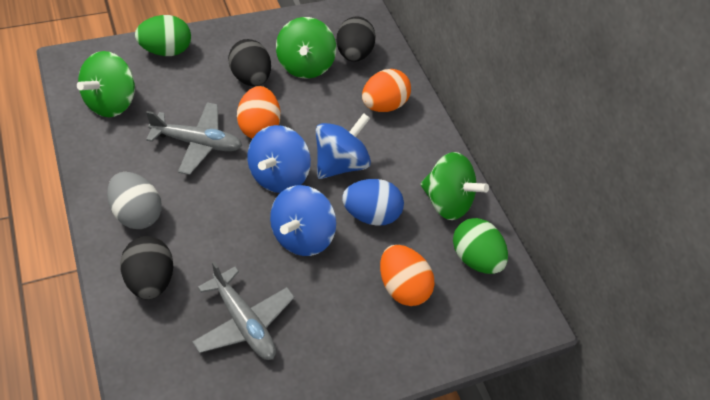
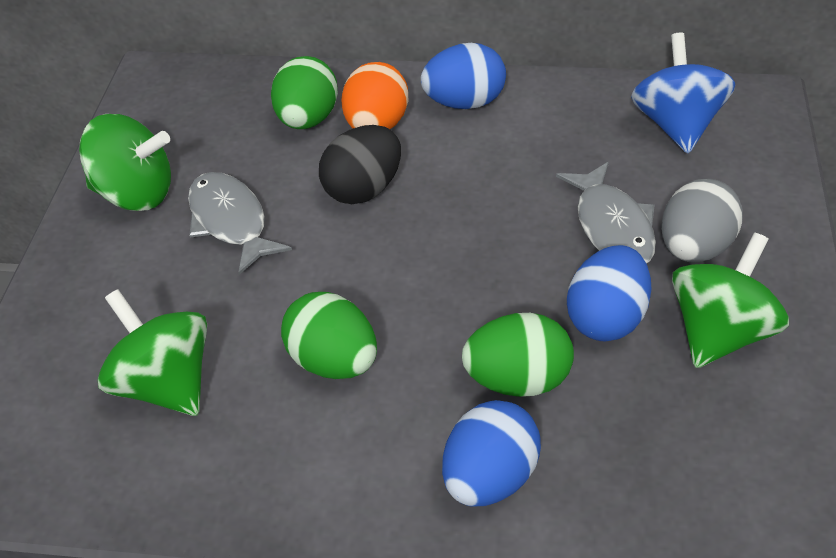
black egg: [120,236,173,300] [228,39,271,86] [336,16,376,62] = 3 -> [319,125,401,204] = 1
blue egg: [342,179,404,226] = 1 -> [421,43,506,109] [442,400,541,506] [567,245,651,341] = 3
blue spinning top: [248,125,311,193] [270,185,336,256] [316,113,371,179] = 3 -> [631,32,735,153] = 1
green egg: [135,15,191,56] [453,218,508,274] = 2 -> [271,56,338,129] [281,292,377,379] [462,313,574,397] = 3
grey fish: none = 0 -> [188,172,292,275] [556,162,656,263] = 2
grey plane: [146,102,242,175] [192,262,295,360] = 2 -> none = 0
orange egg: [237,86,280,139] [362,69,411,112] [380,245,435,306] = 3 -> [341,62,408,129] = 1

